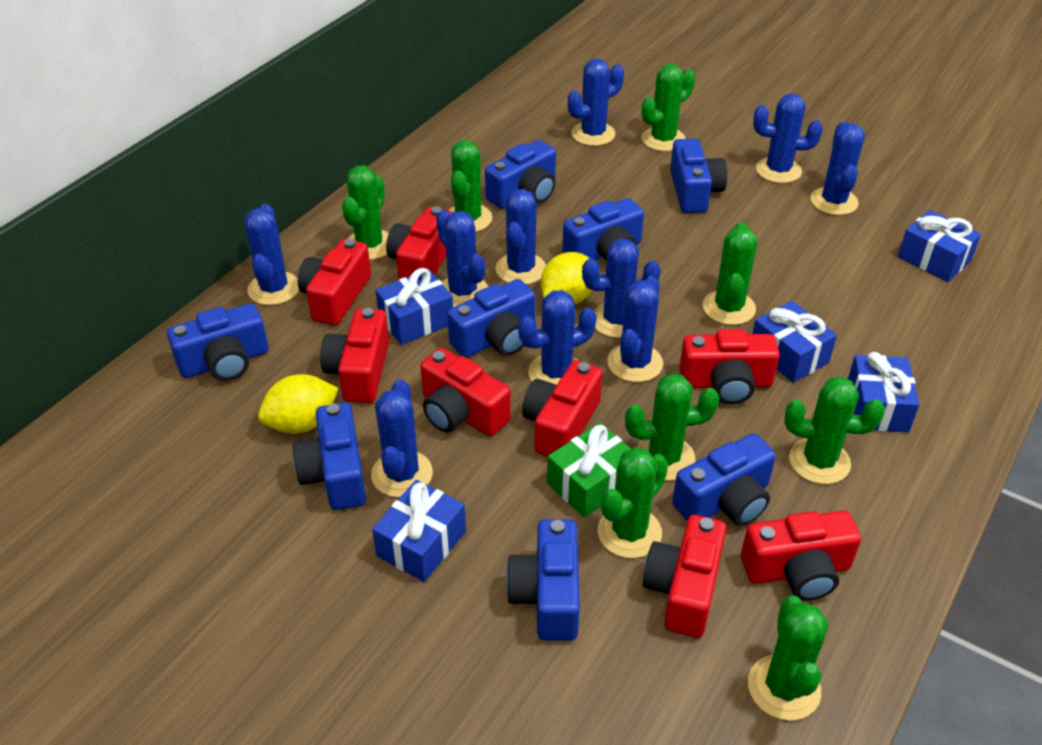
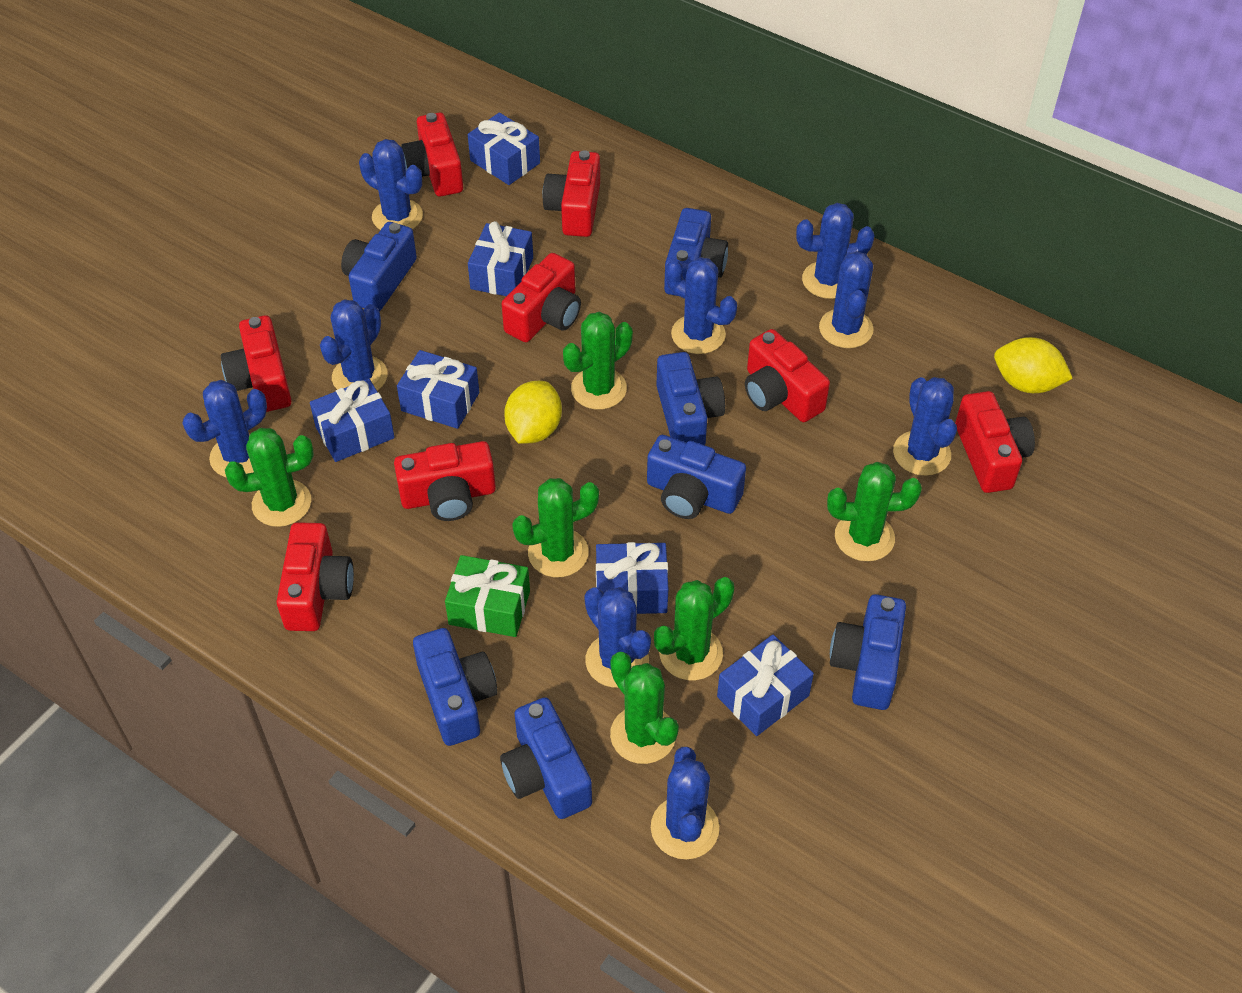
blue cactus: [244,204,299,305] [371,379,433,498] [436,210,488,307] [496,189,546,285] [518,290,597,385] [568,59,624,146] [582,239,661,338] [607,275,663,382] [753,94,823,183] [810,122,865,215] = 10 -> [183,380,267,478] [320,299,388,391] [359,139,423,230] [584,587,651,688] [651,747,719,859] [666,257,737,354] [796,203,875,299] [819,251,874,348] [893,377,957,476] = 9
blue camera: [167,303,269,381] [293,403,366,510] [447,279,535,357] [485,140,556,209] [506,519,580,641] [562,198,644,261] [670,139,727,213] [672,434,776,526] = 8 -> [341,222,417,311] [413,628,498,746] [500,697,592,819] [647,435,746,519] [656,352,725,445] [664,208,728,296] [830,594,906,710] = 7
blue gift: [372,480,466,582] [376,268,453,345] [753,301,837,383] [848,352,920,432] [898,210,981,282] = 5 -> [310,379,395,462] [397,350,479,429] [468,113,540,185] [468,221,533,296] [596,542,668,614] [717,635,814,736] = 6
green cactus: [342,166,389,260] [449,140,492,232] [598,447,668,558] [625,373,719,481] [641,64,695,152] [703,222,757,325] [748,596,828,720] [784,377,885,484] = 8 -> [225,428,314,527] [512,478,599,577] [563,312,633,410] [610,652,679,764] [654,577,734,680] [827,462,922,562] = 6

